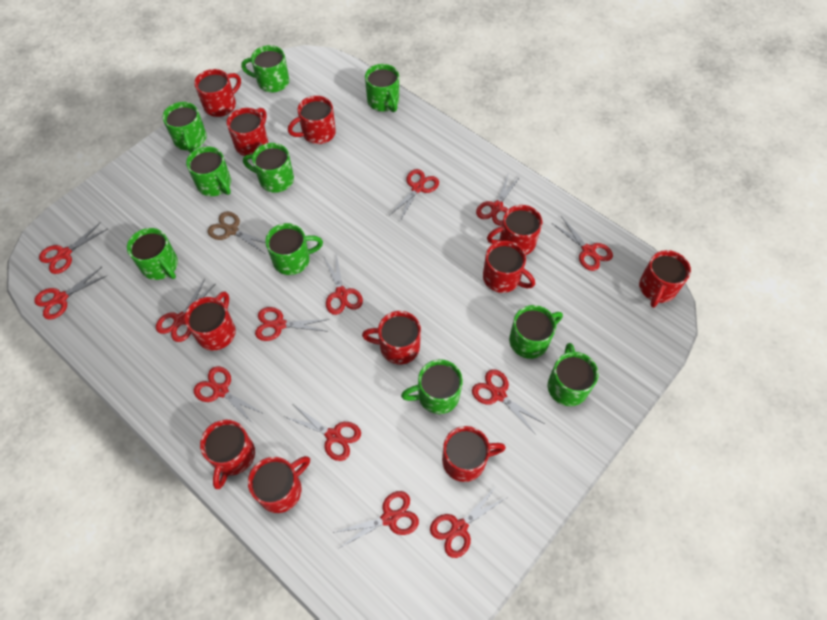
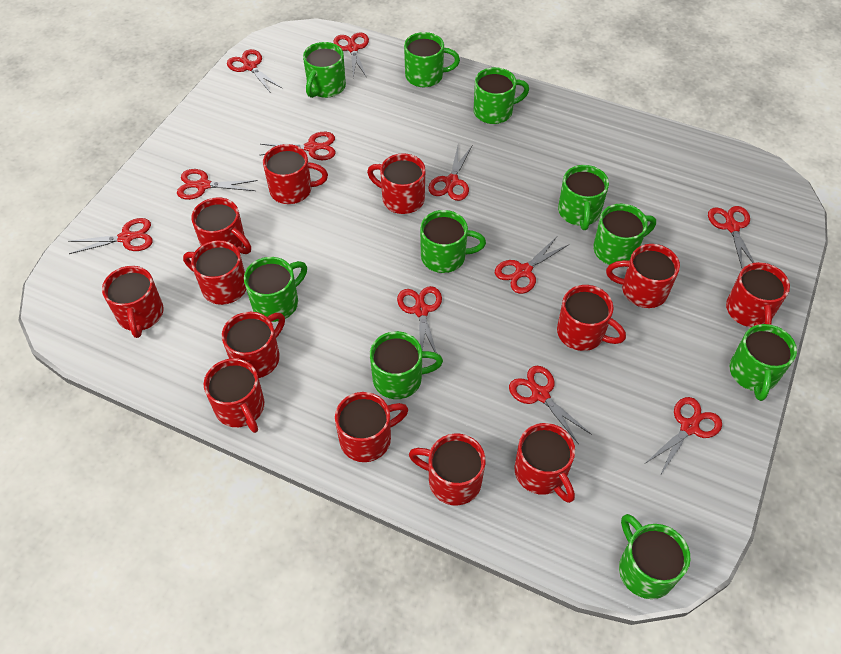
brown scissors: [207,211,265,253] = 1 -> none = 0
red mug: [184,291,236,351] [194,69,241,117] [200,420,255,489] [227,108,268,156] [248,456,310,513] [288,96,336,144] [362,311,421,364] [442,426,506,482] [483,241,535,293] [487,205,542,255] [639,250,691,308] = 11 -> [102,266,164,338] [183,240,246,305] [191,197,251,254] [204,358,265,433] [222,312,285,378] [263,144,328,204] [335,392,408,462] [367,153,425,214] [409,433,486,506] [515,423,575,503] [557,285,626,351] [606,244,680,308] [726,262,790,327] = 13
red scissors: [35,267,108,319] [39,222,108,274] [156,279,216,342] [194,366,264,425] [255,307,330,341] [286,405,361,461] [324,253,363,315] [333,491,419,549] [390,169,439,221] [430,485,506,558] [472,369,544,434] [476,175,520,226] [552,216,613,271] = 13 -> [68,218,153,254] [177,169,258,200] [227,49,283,93] [261,132,336,160] [334,32,369,78] [397,286,442,353] [428,146,472,201] [495,237,568,294] [509,366,592,443] [646,397,722,476] [708,206,755,269] = 11

